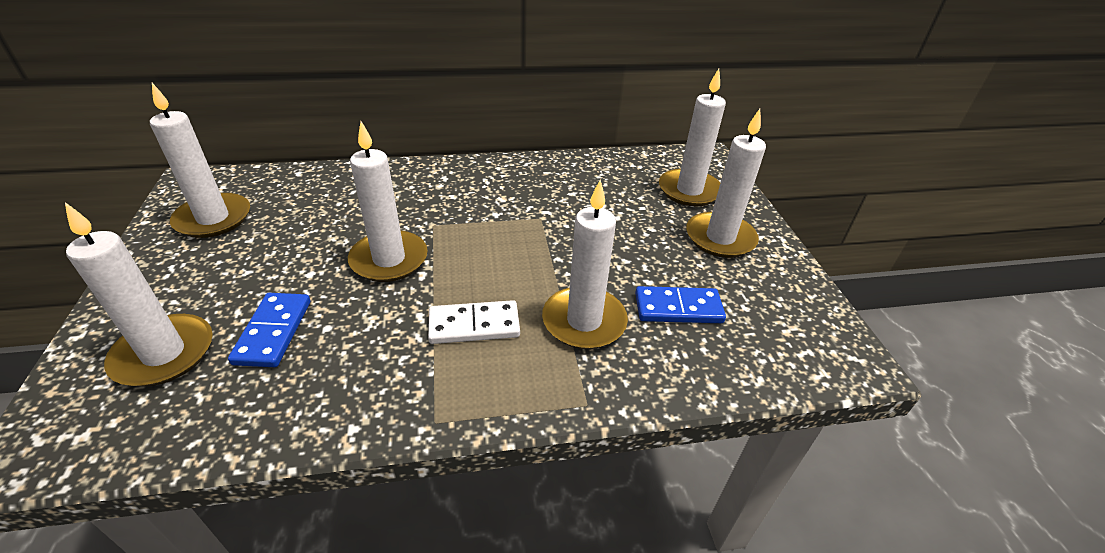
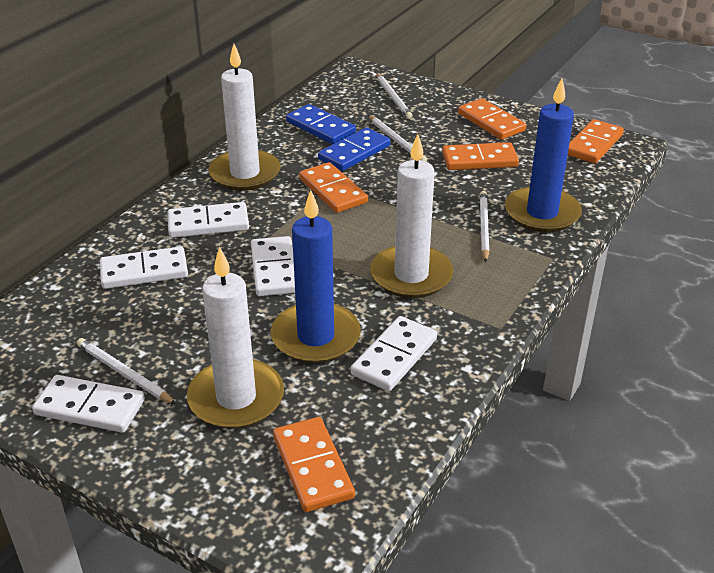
blue candle: none = 0 -> [271,190,361,364] [505,78,582,232] = 2
orange domino: none = 0 -> [273,417,355,512] [299,162,368,213] [442,142,519,170] [458,98,526,140] [568,119,624,163] = 5
white candle: [65,202,212,387] [150,83,250,238] [348,121,428,282] [542,180,628,349] [659,69,726,206] [686,109,766,258] = 6 -> [187,246,284,429] [208,44,280,191] [370,134,453,298] = 3
white domino: [428,300,520,344] = 1 -> [32,375,145,433] [100,246,188,289] [167,202,249,238] [251,236,295,296] [351,316,437,391] = 5
white pencil: none = 0 -> [77,338,176,404] [368,115,427,161] [376,73,413,119] [479,191,489,262] = 4

